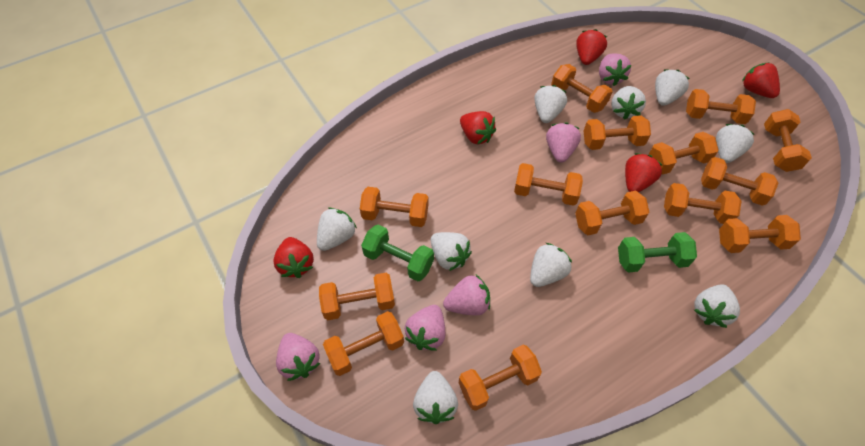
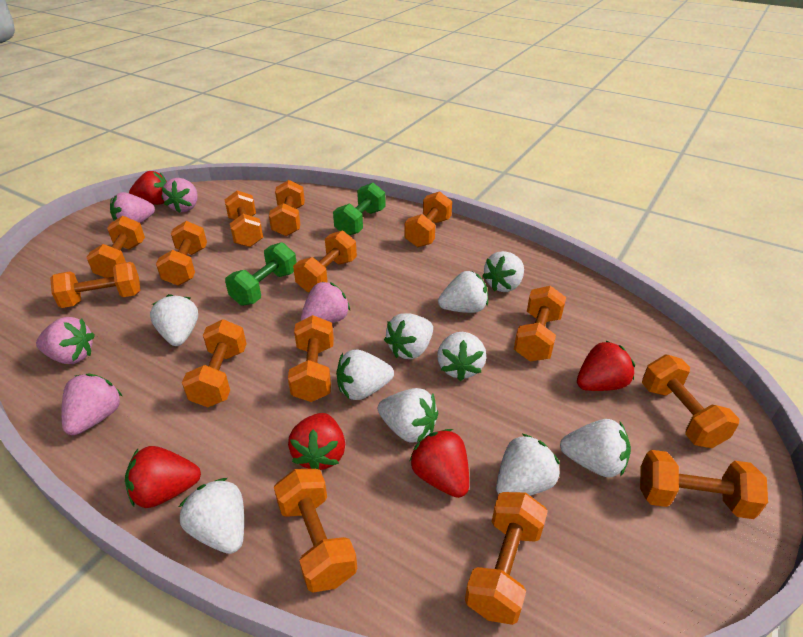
white strawberry: [317,208,357,251] [413,371,458,424] [431,232,472,271] [530,243,572,287] [534,85,567,123] [611,86,646,120] [655,69,689,106] [694,284,740,328] [716,124,754,163] = 9 -> [150,294,198,346] [179,478,244,554] [336,349,394,400] [378,388,438,442] [384,313,433,359] [437,332,486,381] [438,271,488,313] [482,251,524,292] [496,434,560,496] [560,419,631,477] = 10

